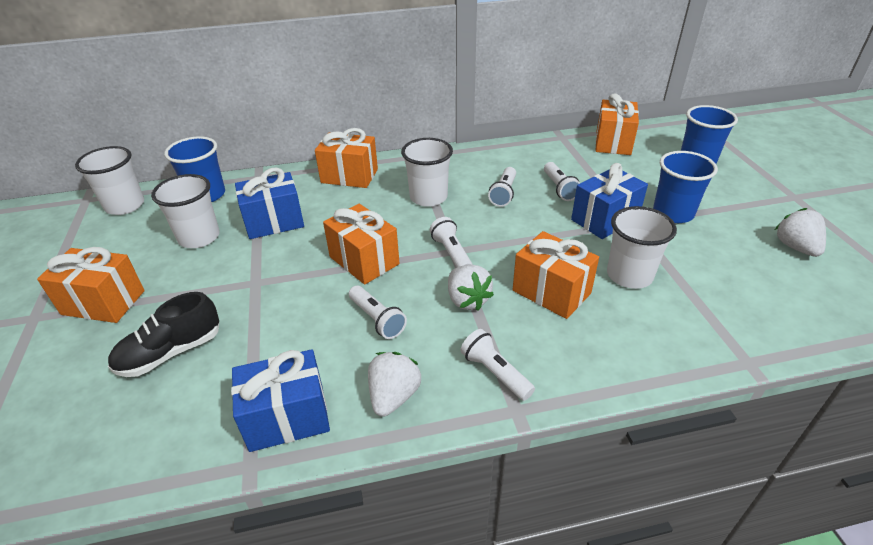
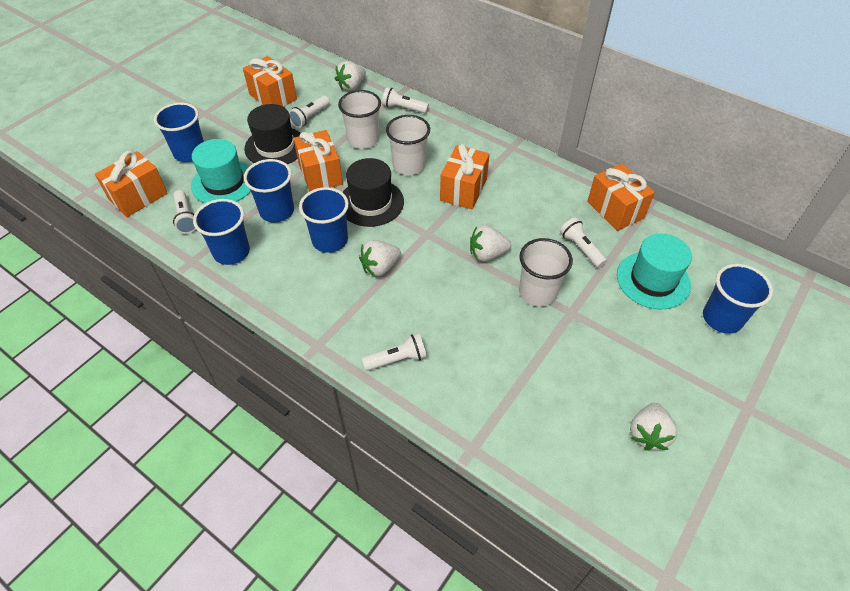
black hat: none = 0 -> [244,104,301,164] [343,158,404,227] = 2
black shoe: [108,292,219,377] = 1 -> none = 0
blue cup: [164,136,225,202] [653,151,718,223] [681,105,738,164] = 3 -> [154,103,204,162] [193,199,250,265] [244,159,294,222] [299,187,349,253] [703,264,773,334] = 5
blue gift: [231,349,330,452] [235,167,304,239] [571,163,648,239] = 3 -> none = 0
turquoise hat: none = 0 -> [191,139,251,203] [617,234,692,309] = 2
white cup: [75,146,144,215] [151,174,220,248] [401,138,453,207] [607,206,677,289] = 4 -> [338,90,381,149] [386,115,430,175] [519,238,573,307] = 3
white strawberry: [368,352,421,417] [448,265,494,310] [775,208,826,257] = 3 -> [335,61,366,91] [359,240,401,276] [470,225,511,261] [630,403,677,451] = 4

